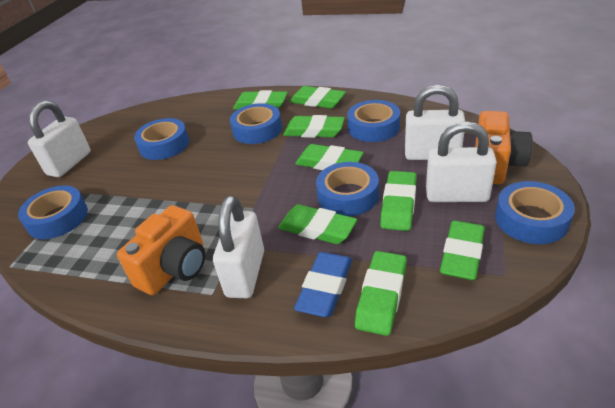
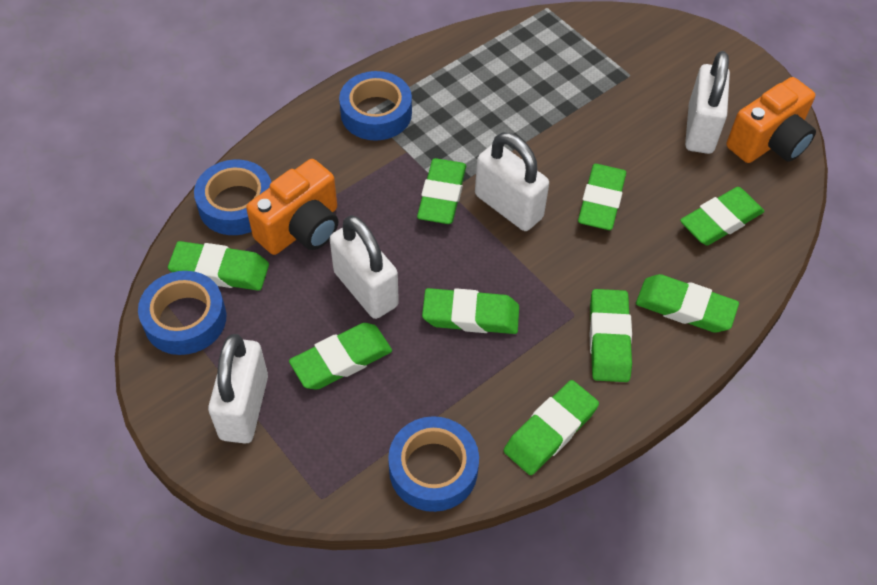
blue eraser: [294,252,352,317] = 1 -> none = 0
blue tape: [18,185,88,239] [134,118,189,160] [230,103,282,144] [316,162,379,216] [347,100,400,142] [495,181,575,244] = 6 -> [138,271,226,355] [194,160,271,235] [339,71,412,141] [388,416,479,512] = 4
green eraser: [233,90,288,110] [278,204,357,244] [283,115,345,138] [290,86,346,109] [295,144,364,170] [355,251,407,336] [380,171,417,231] [440,221,485,280] = 8 -> [168,241,269,291] [289,323,392,390] [417,158,466,224] [422,288,519,334] [504,380,599,475] [578,164,626,230] [590,289,632,382] [636,274,739,333] [680,187,764,246] = 9

